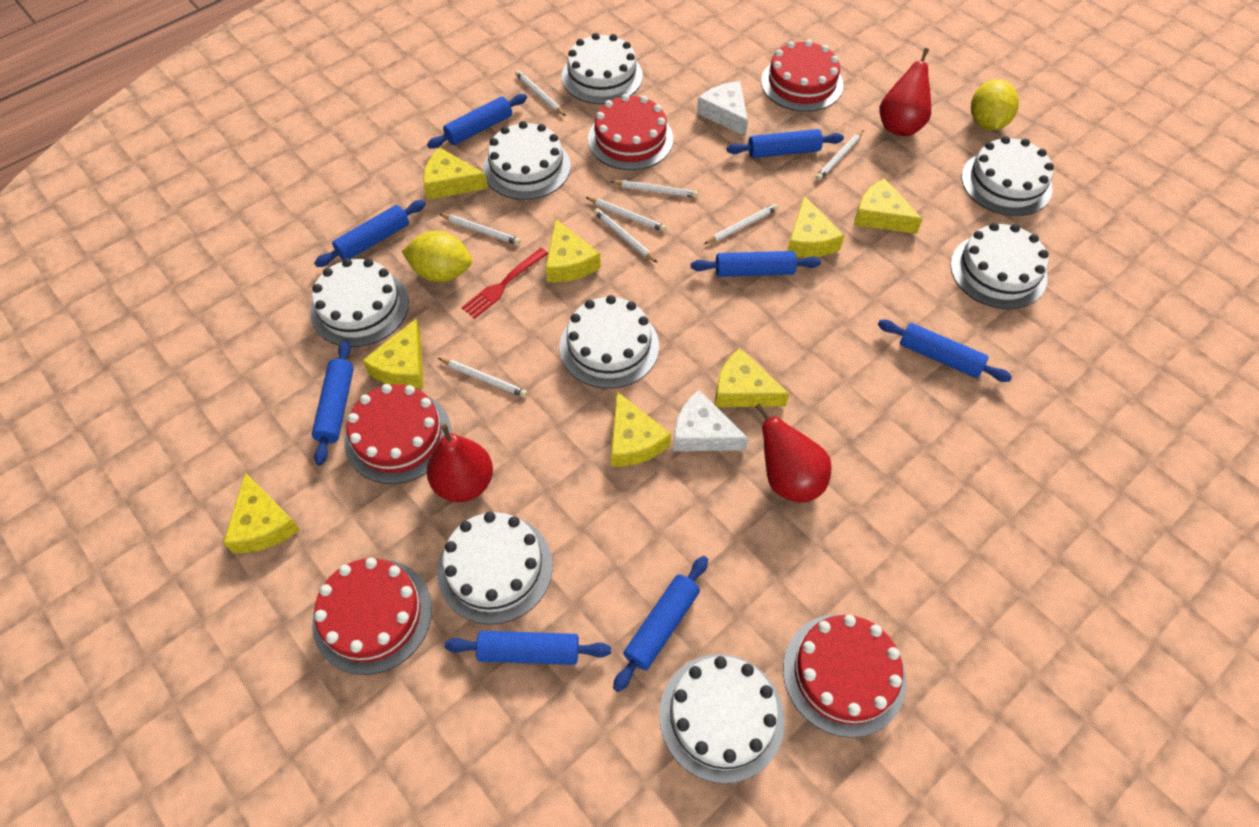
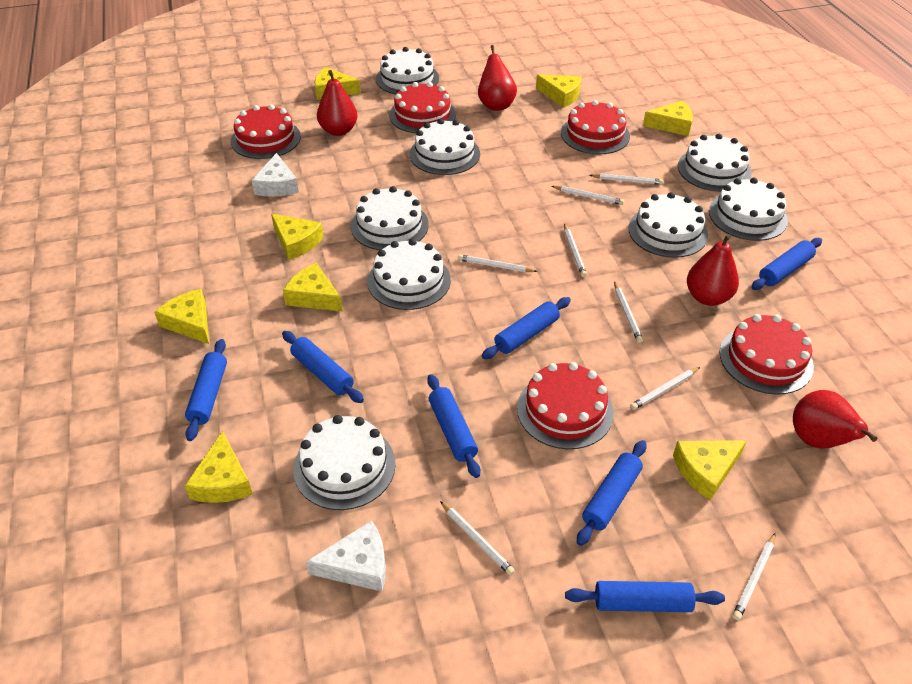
blue rolling pin: [312,341,354,465] [314,200,426,267] [427,94,527,149] [444,631,611,665] [613,556,708,692] [691,251,821,277] [727,129,844,158] [878,320,1012,382] = 8 -> [185,339,227,441] [282,331,364,403] [427,374,480,478] [482,297,571,359] [565,581,725,612] [577,440,647,546] [751,238,822,290] = 7
red fork: [461,248,548,319] = 1 -> none = 0
red pear: [427,424,493,502] [755,403,831,503] [880,48,931,136] = 3 -> [317,70,358,136] [478,45,517,111] [687,234,739,306] [793,390,877,449] = 4
yellow lemon: [401,231,472,282] [971,79,1019,130] = 2 -> none = 0

